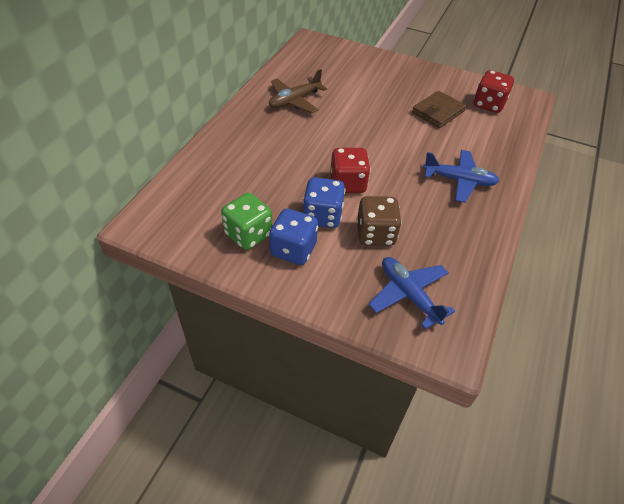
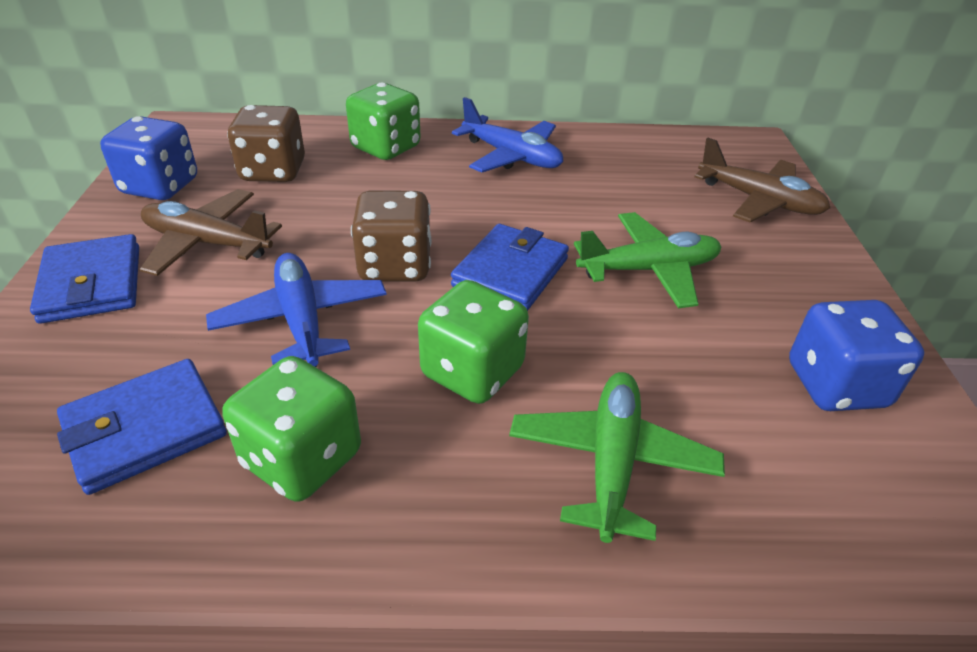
blue wallet: none = 0 -> [30,234,139,324] [57,359,227,495] [451,224,569,311] = 3
brown dice: [356,196,402,246] = 1 -> [227,105,305,182] [351,191,432,282] = 2
brown plane: [269,69,327,113] = 1 -> [140,189,282,276] [694,137,830,222] = 2
brown wallet: [412,91,466,128] = 1 -> none = 0
green dice: [221,193,272,250] = 1 -> [223,356,361,502] [346,82,421,160] [418,280,529,404] = 3
green plane: none = 0 -> [509,372,725,543] [574,212,721,308] = 2
red dice: [330,148,371,193] [474,70,514,113] = 2 -> none = 0

